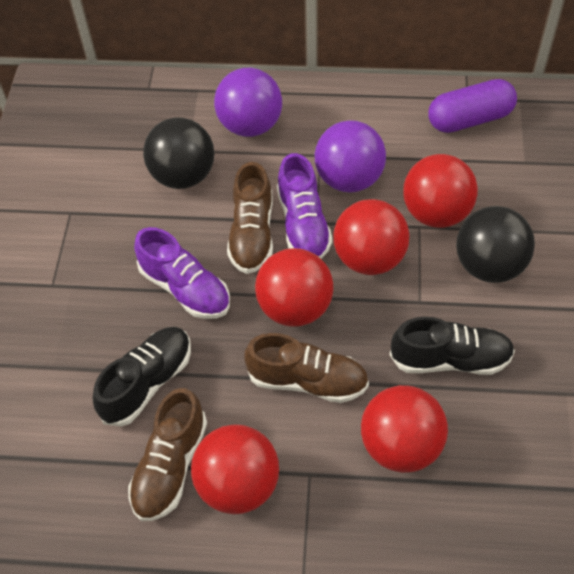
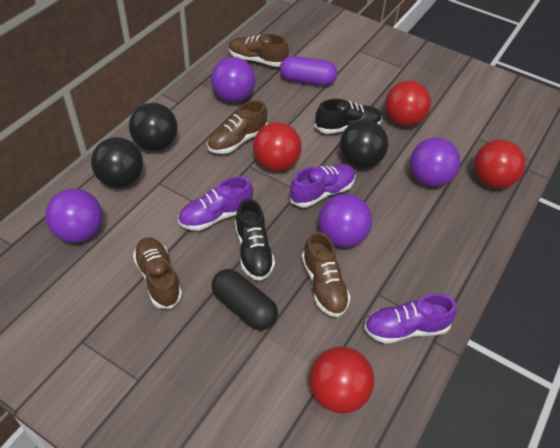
black ball: [143,118,214,189] [456,206,535,283] = 2 -> [91,137,143,188] [129,103,178,151] [340,120,388,168] = 3
black capsule: none = 0 -> [212,269,278,330] = 1
brown shoe: [128,388,207,521] [227,162,273,274] [244,333,369,403] = 3 -> [133,237,182,309] [207,100,268,154] [228,34,289,67] [302,231,351,317] = 4
purple ball: [214,68,282,137] [315,120,386,193] = 2 -> [45,189,103,243] [211,57,255,102] [318,194,372,247] [410,137,461,187] = 4
purple shoe: [134,227,230,319] [277,153,332,259] = 2 -> [178,176,253,231] [290,164,356,208] [364,294,457,344] = 3
red ball: [191,424,279,514] [255,248,334,327] [333,199,409,275] [361,385,448,473] [403,154,478,228] = 5 -> [253,122,302,171] [309,347,374,414] [385,80,431,126] [474,139,525,189] = 4

